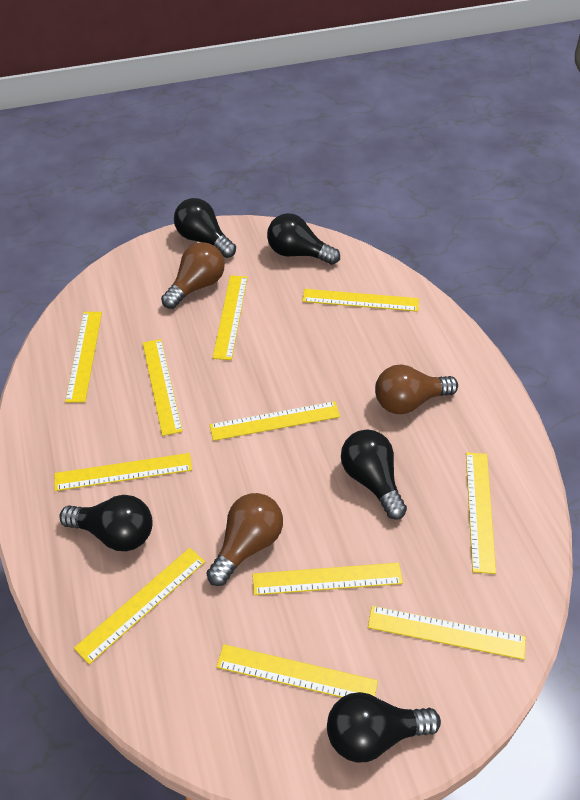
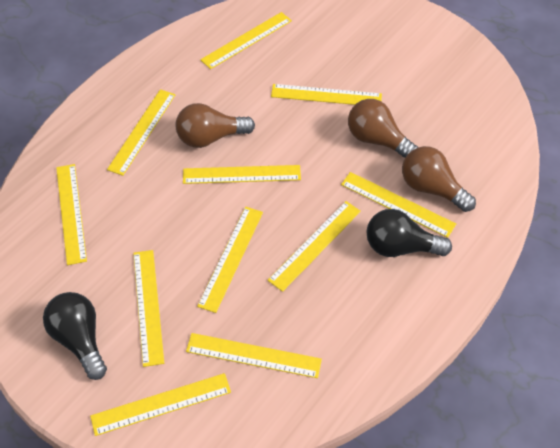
black light bulb: [59,495,153,551] [174,198,236,258] [267,213,340,265] [327,692,441,762] [341,429,407,520] = 5 -> [43,292,107,380] [367,209,452,257] = 2

